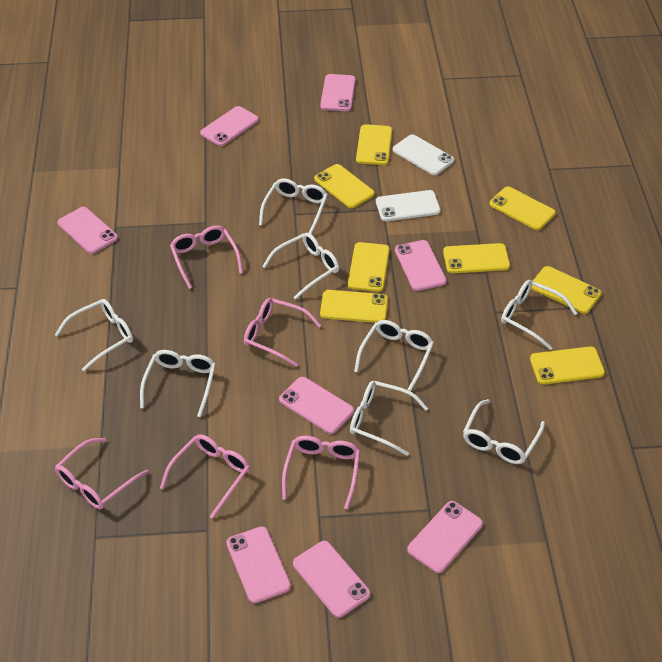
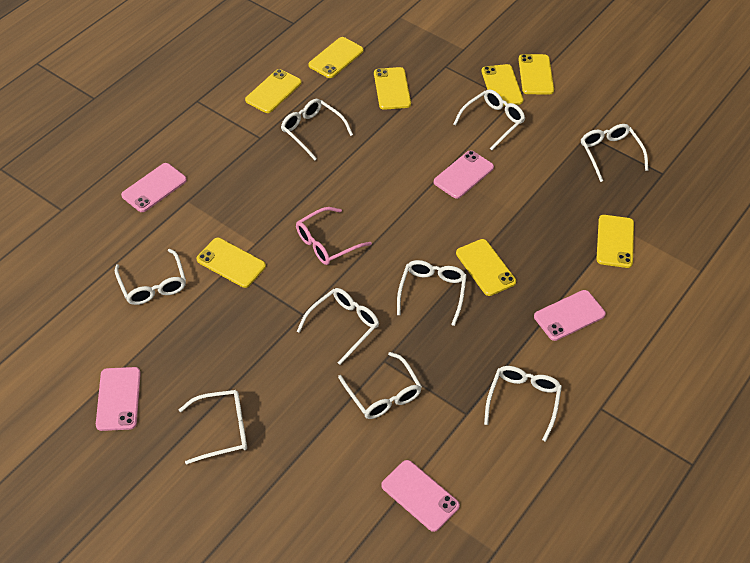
pink glasses: [55,438,149,509] [160,434,250,519] [170,225,243,289] [244,298,321,367] [282,436,360,509] = 5 -> [296,207,372,265] = 1
pink phone: [58,207,118,254] [200,106,259,146] [226,526,291,603] [279,377,354,434] [293,541,371,618] [320,74,356,111] [395,240,447,291] [407,501,483,573] = 8 -> [96,367,141,431] [121,163,187,212] [381,460,460,532] [433,150,494,199] [534,290,606,341] = 5
white glasses: [55,299,133,371] [140,350,216,417] [259,178,328,235] [262,233,339,299] [350,381,428,456] [354,320,434,391] [463,399,545,464] [501,280,577,350] = 8 -> [115,249,186,305] [178,390,247,465] [281,99,353,160] [297,288,379,365] [338,352,422,419] [397,260,467,326] [453,89,525,150] [484,366,562,442] [581,124,649,182] = 9
white phone: [376,190,441,221] [393,134,454,175] = 2 -> none = 0

